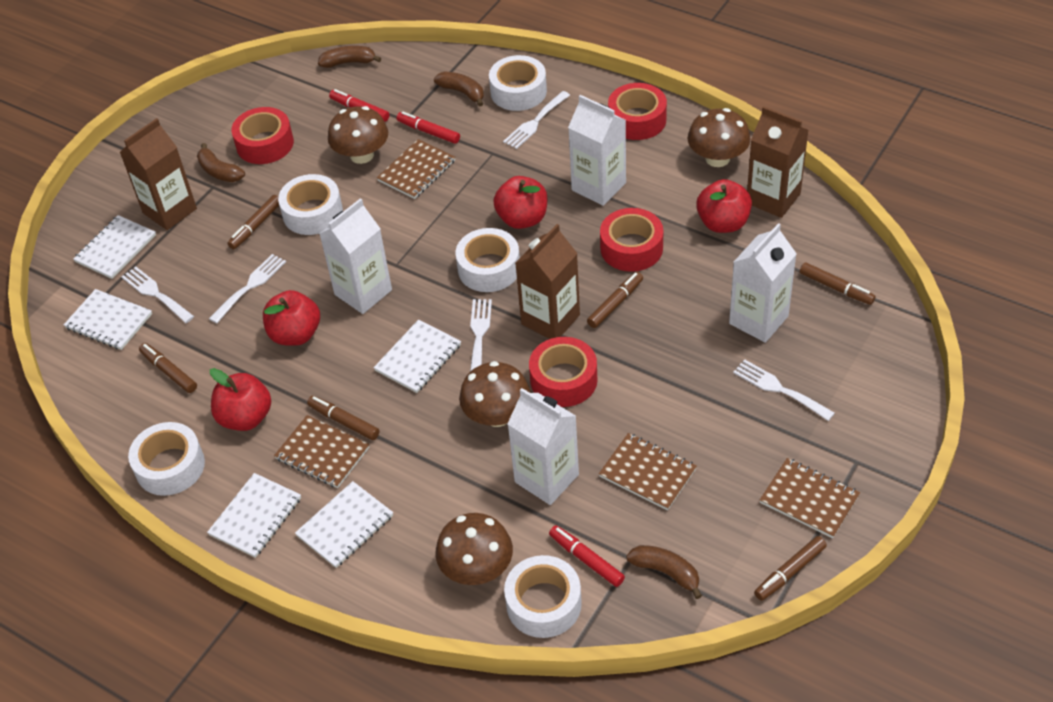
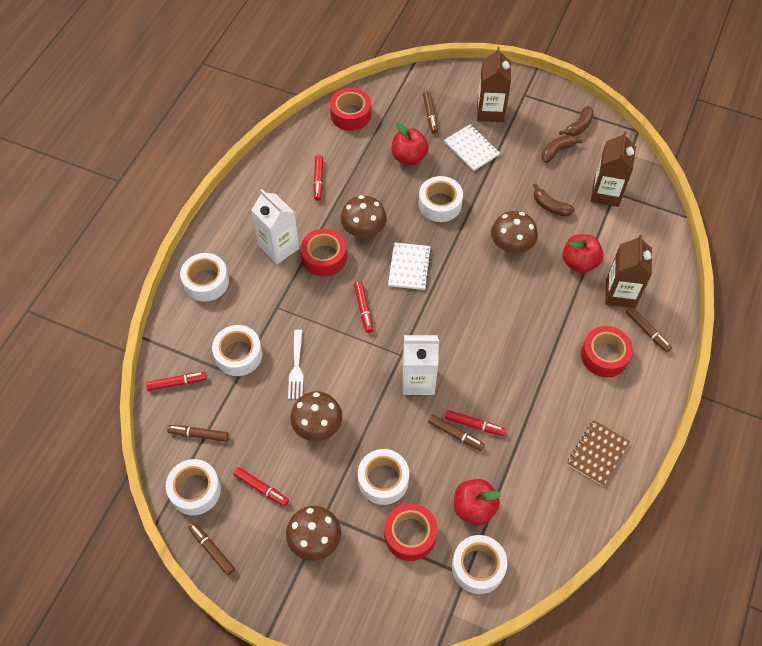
brown banana: [197,143,245,182] [318,46,381,68] [434,72,484,107] [626,545,702,599] = 4 -> [533,183,575,217] [541,135,582,163] [559,106,594,136] = 3
brown marker: [139,343,197,393] [228,195,279,249] [307,396,380,440] [587,272,643,328] [754,536,827,601] [800,262,876,305] = 6 -> [167,425,229,442] [188,522,235,575] [423,91,438,134] [428,414,485,451] [626,307,672,352] = 5
brown notebook: [274,415,370,488] [377,139,455,199] [599,433,697,510] [760,458,860,538] = 4 -> [567,420,630,486] = 1
red apple: [210,368,271,431] [263,290,320,346] [493,176,547,229] [696,179,752,233] = 4 -> [392,123,429,165] [454,479,501,525] [563,234,604,273] = 3
red marker: [329,89,390,122] [397,111,460,144] [549,525,625,587] = 3 -> [146,372,207,391] [233,467,289,507] [313,155,323,201] [354,281,373,333] [445,410,506,436] = 5
white carton: [320,198,392,314] [507,388,579,505] [568,95,626,206] [729,223,797,343] = 4 -> [251,189,299,264] [403,335,439,395] = 2
white fork: [122,267,194,323] [209,254,286,324] [470,299,492,372] [503,91,570,149] [733,359,835,421] = 5 -> [288,330,303,399] = 1
white notebook: [64,289,152,350] [73,215,156,279] [207,473,301,558] [295,481,393,568] [374,319,461,393] = 5 -> [388,242,431,290] [444,124,500,171] = 2
white tape: [128,422,205,496] [278,174,343,235] [456,228,520,292] [489,55,547,111] [504,555,582,638] = 5 -> [166,459,221,515] [180,253,229,302] [212,325,262,376] [358,449,409,505] [419,176,463,222] [452,535,507,594] = 6

